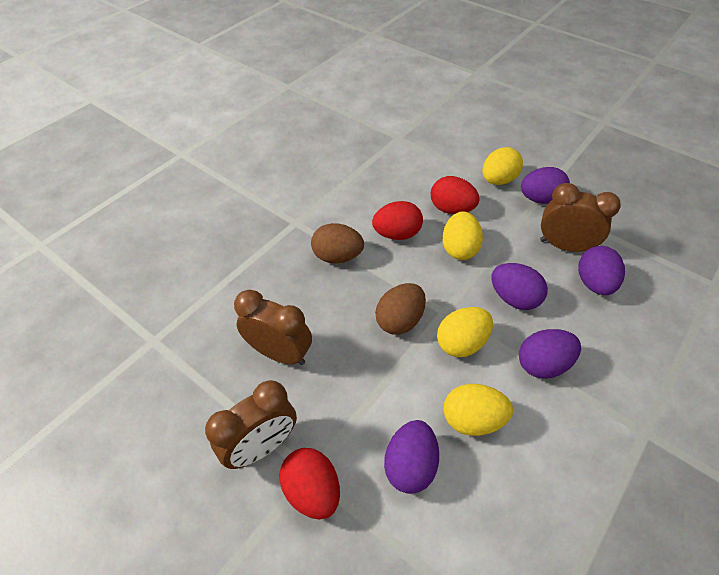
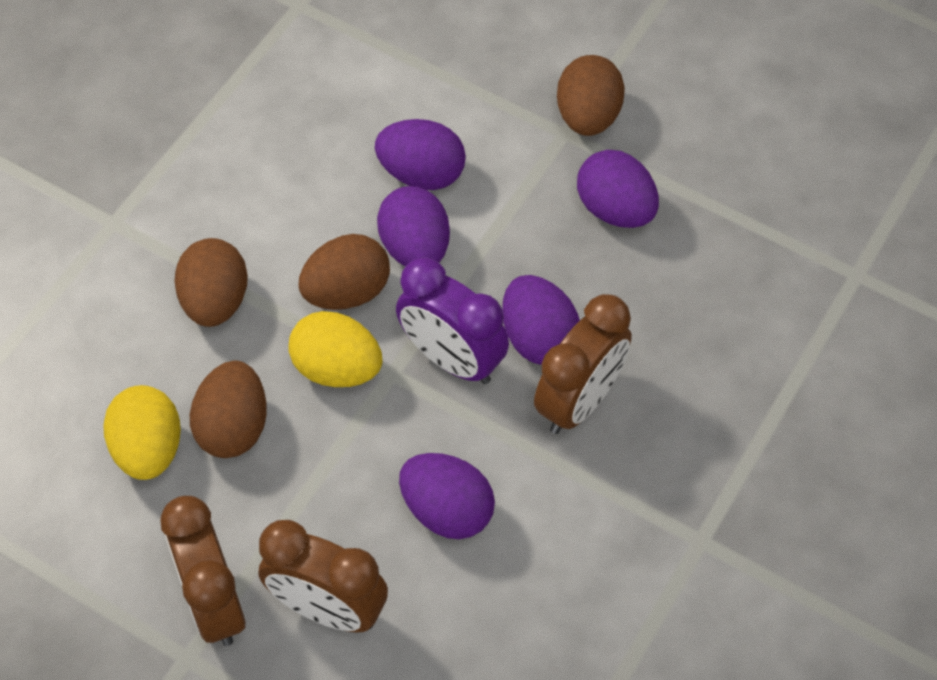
brown egg: [311,223,364,263] [375,283,426,335] = 2 -> [174,238,248,327] [190,361,266,458] [298,234,390,310] [557,55,625,136] = 4
purple clock: none = 0 -> [396,257,509,384] = 1
red egg: [279,448,340,519] [372,201,423,240] [431,176,480,214] = 3 -> none = 0
yellow egg: [437,307,493,357] [442,211,483,260] [443,384,513,436] [482,147,523,185] = 4 -> [103,385,181,480] [288,311,382,387] = 2

